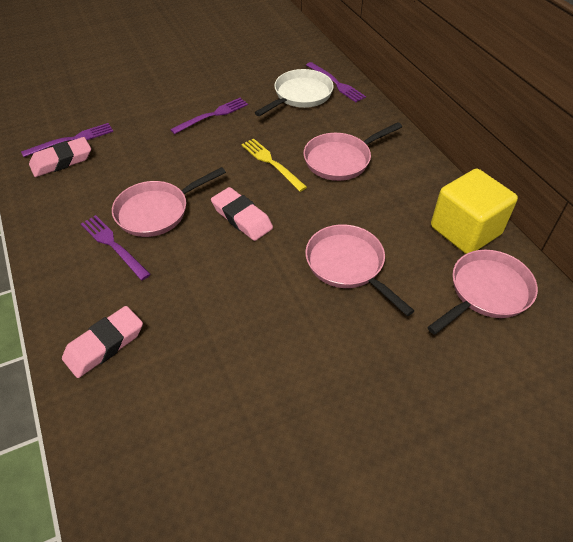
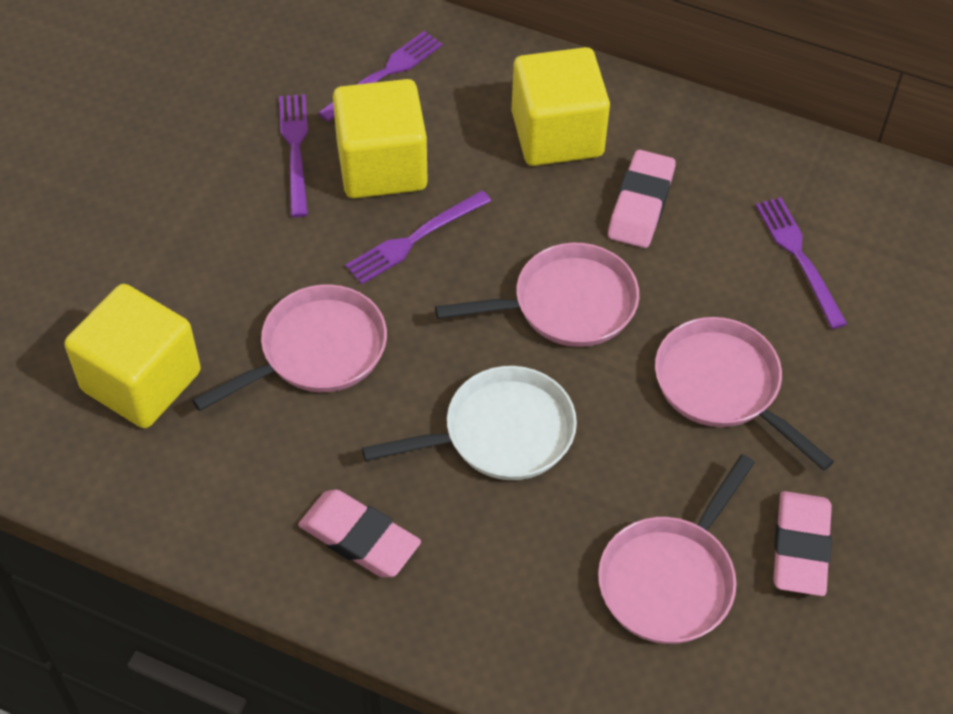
yellow cube: [431,169,518,254] = 1 -> [65,284,201,428] [333,79,428,198] [511,47,610,166] = 3
yellow fork: [241,139,307,192] = 1 -> none = 0

